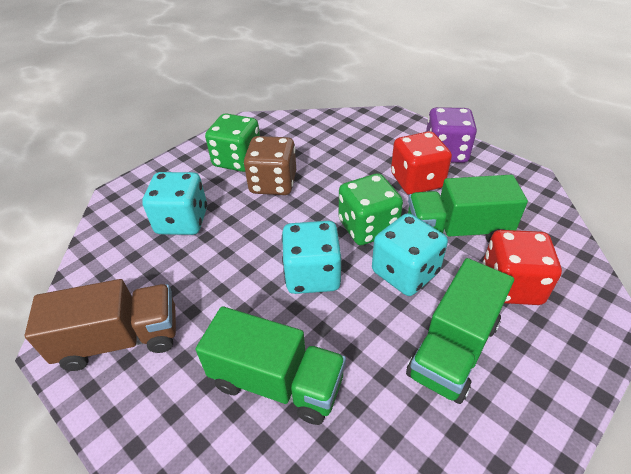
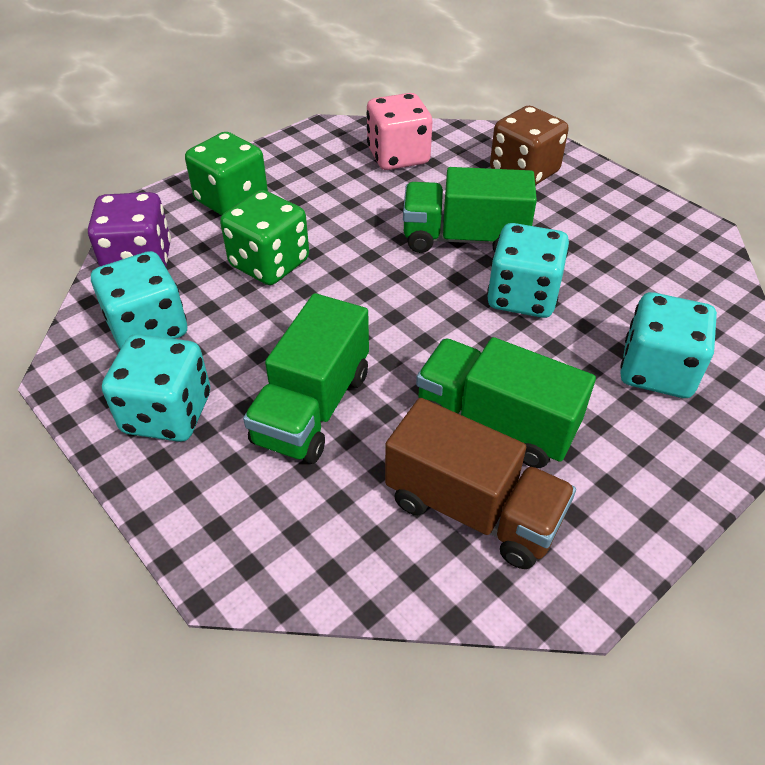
pink dice: none = 0 -> [366,93,432,170] = 1
red dice: [391,131,452,195] [482,230,562,305] = 2 -> none = 0
turquoise dice: [142,172,207,235] [282,221,341,294] [372,213,448,296] = 3 -> [91,251,187,349] [102,334,210,442] [487,223,569,318] [620,292,717,398] = 4

